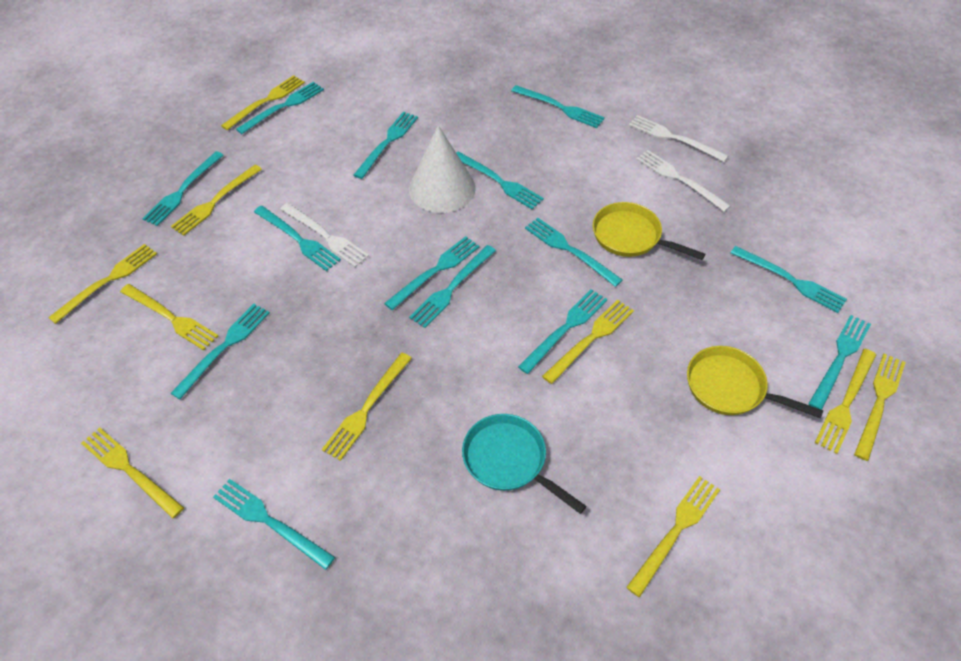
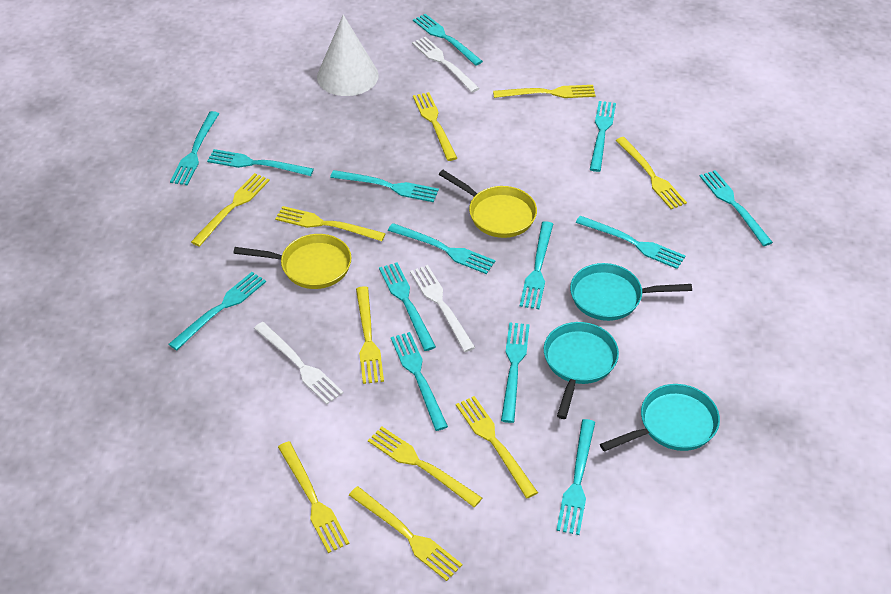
turquoise pan: [462,414,586,514] = 1 -> [544,322,619,419] [570,263,692,321] [600,384,720,452] = 3

